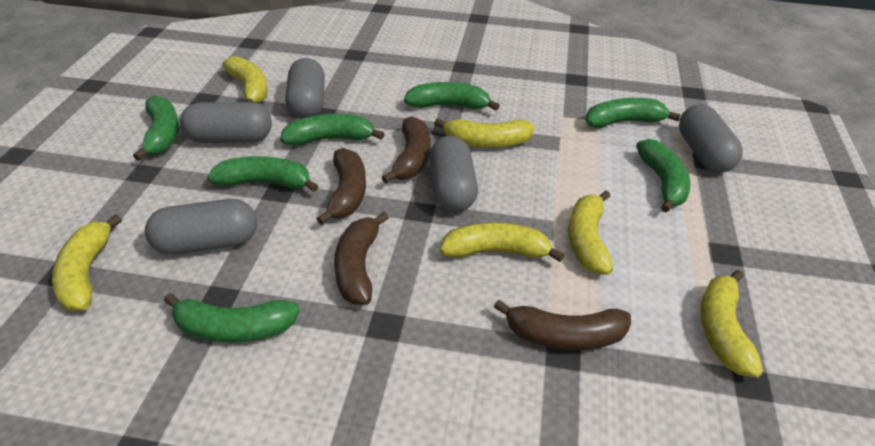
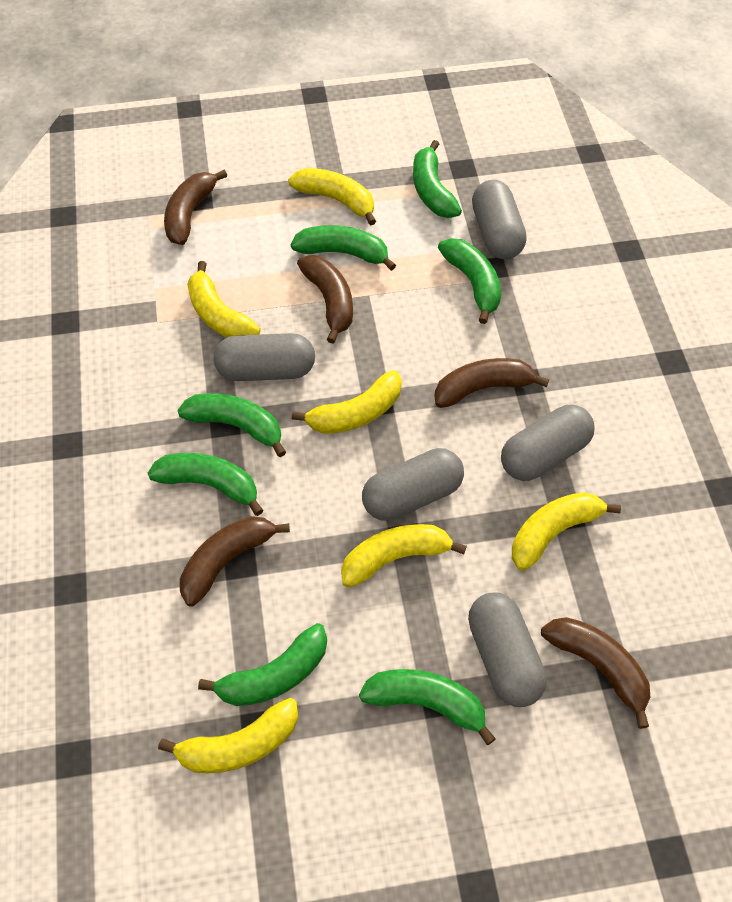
brown banana: [317,148,366,225] [334,212,389,305] [382,116,431,183] [494,300,631,350] = 4 -> [164,170,227,245] [180,516,290,607] [297,255,353,344] [434,358,549,408] [541,617,650,729] = 5

